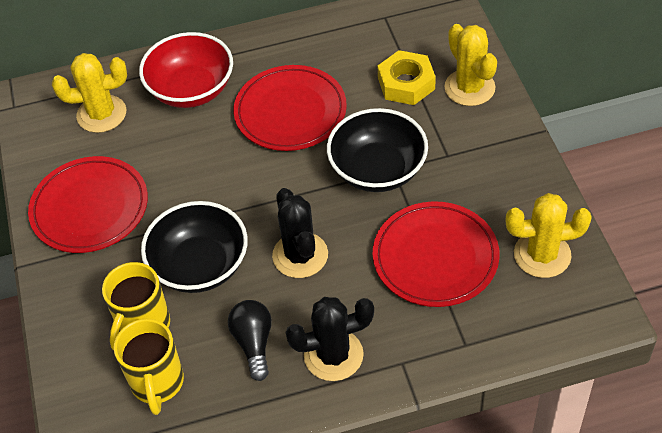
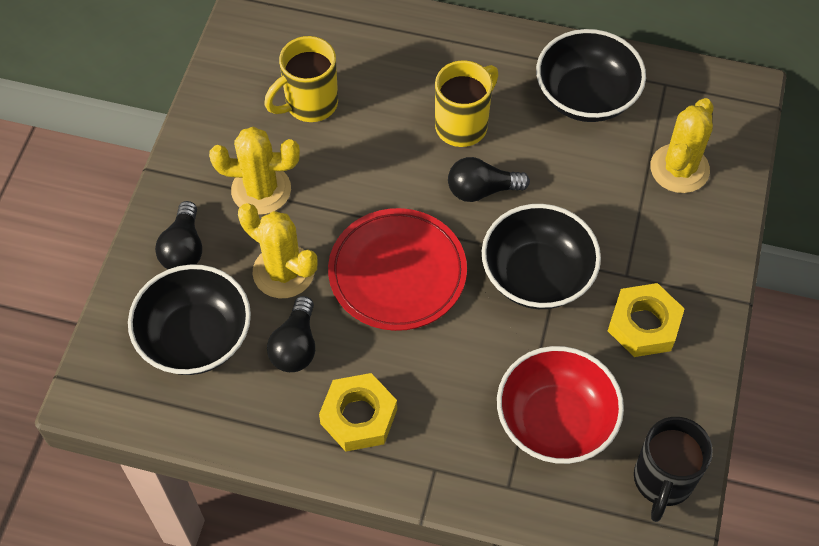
black bowl: [141,201,248,293] [327,108,428,192] = 2 -> [128,264,251,375] [482,204,601,309] [536,29,646,122] = 3
black cactus: [272,188,328,278] [286,297,374,381] = 2 -> none = 0
black light bulb: [228,300,272,381] = 1 -> [155,201,202,269] [267,296,315,372] [448,157,530,202] = 3
black mug: none = 0 -> [634,417,713,522] = 1
red plate: [28,156,148,253] [233,65,347,151] [373,201,500,307] = 3 -> [328,208,467,331] = 1
yellow nut: [378,50,436,105] = 1 -> [319,373,397,452] [608,283,685,357] = 2

